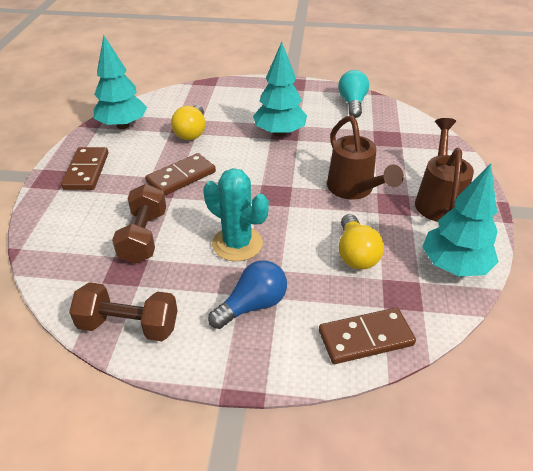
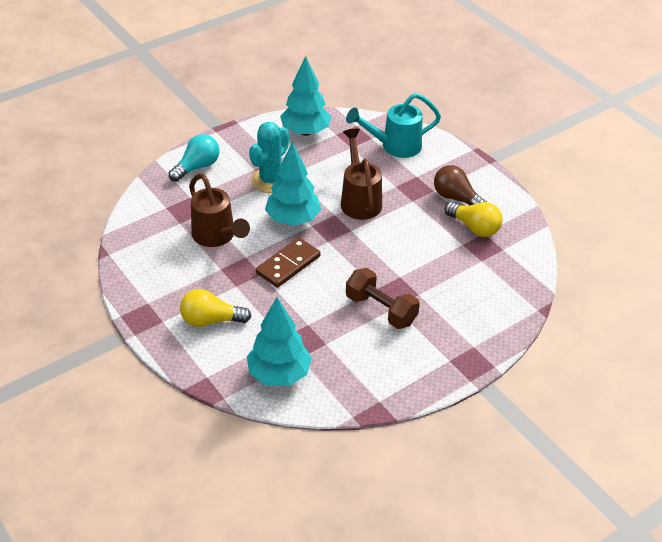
blue light bulb: [208,261,287,329] = 1 -> none = 0
brown domino: [61,147,109,190] [145,153,216,196] [319,308,416,364] = 3 -> [256,238,320,288] = 1
brown dumbbell: [69,282,178,341] [112,184,166,264] = 2 -> [346,268,420,329] = 1
brown light bulb: none = 0 -> [434,165,487,205] = 1
turquoise watering can: none = 0 -> [346,93,441,158] = 1

